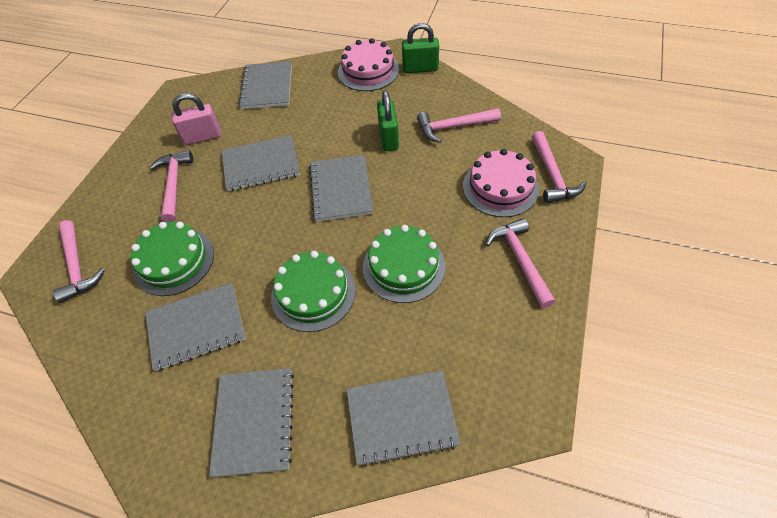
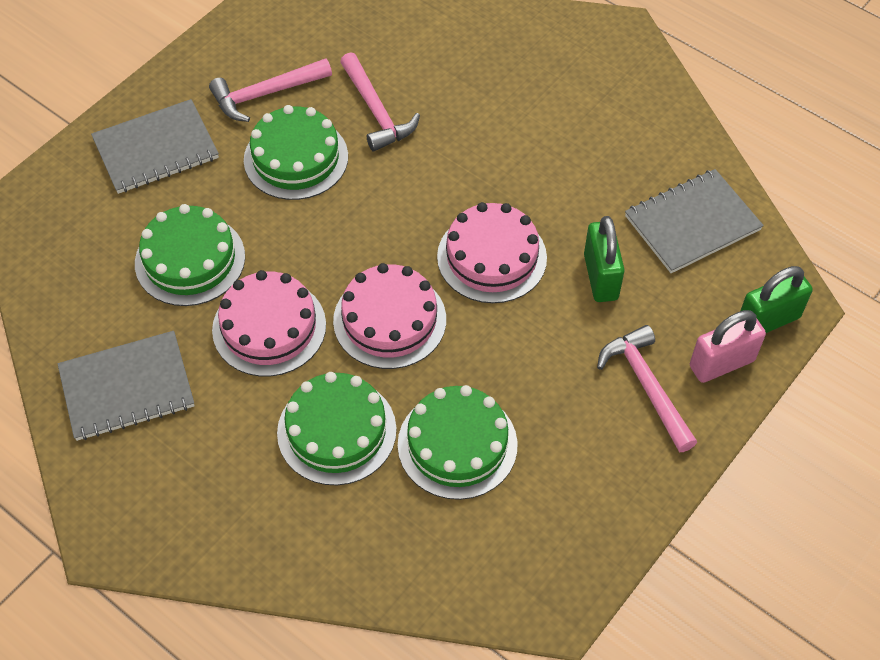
green cake: [131,222,214,296] [271,251,356,332] [363,225,445,303] = 3 -> [135,204,245,306] [244,105,348,200] [277,372,397,485] [398,385,518,500] = 4
grey notebook: [145,283,246,371] [209,368,294,477] [222,135,300,191] [238,61,292,109] [309,155,373,222] [346,370,461,467] = 6 -> [58,331,195,441] [91,99,219,194] [625,169,764,273] = 3
pink cake: [338,38,399,91] [463,149,539,217] = 2 -> [212,270,326,377] [333,263,446,369] [437,202,547,303] = 3
pink hammer: [53,220,105,303] [149,150,193,222] [417,108,501,143] [486,218,555,308] [532,131,586,203] = 5 -> [209,58,332,122] [340,52,420,152] [597,325,697,452] = 3

